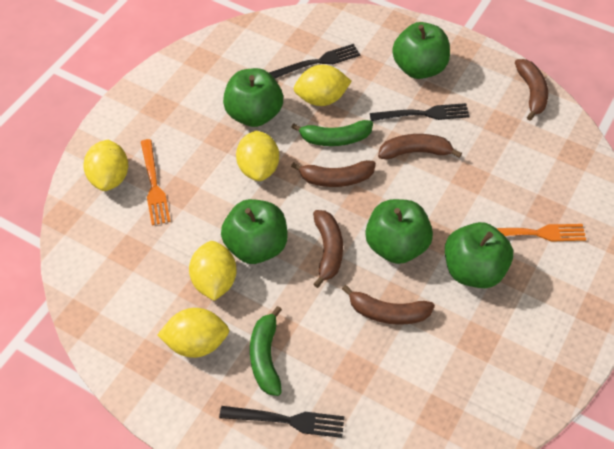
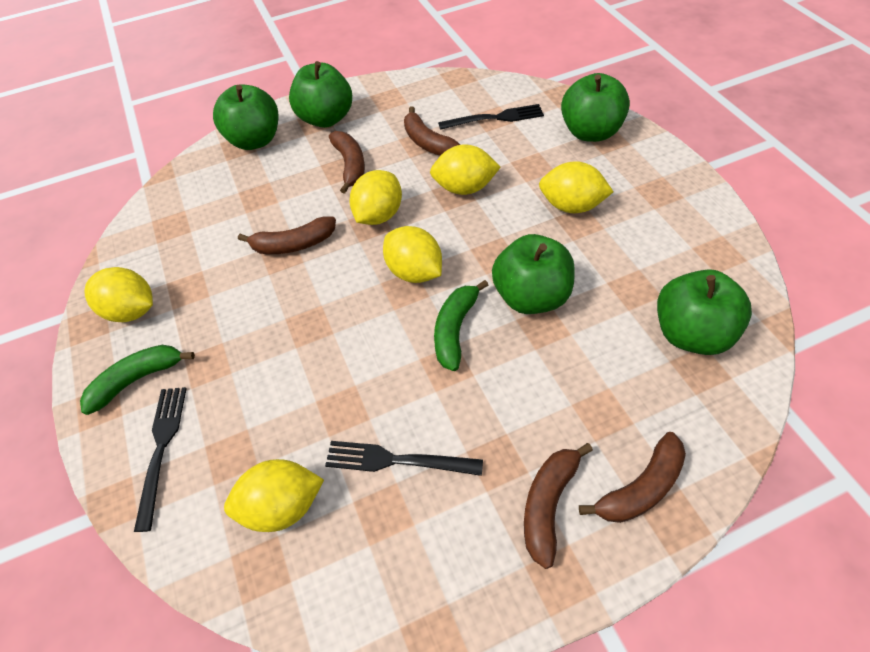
orange fork: [141,139,171,225] [496,224,586,242] = 2 -> none = 0
yellow lemon: [84,140,128,191] [157,308,229,358] [189,241,237,301] [236,131,279,181] [294,65,352,106] = 5 -> [84,267,153,322] [224,459,324,532] [349,170,402,225] [383,226,442,283] [430,145,501,195] [539,161,613,213] = 6

